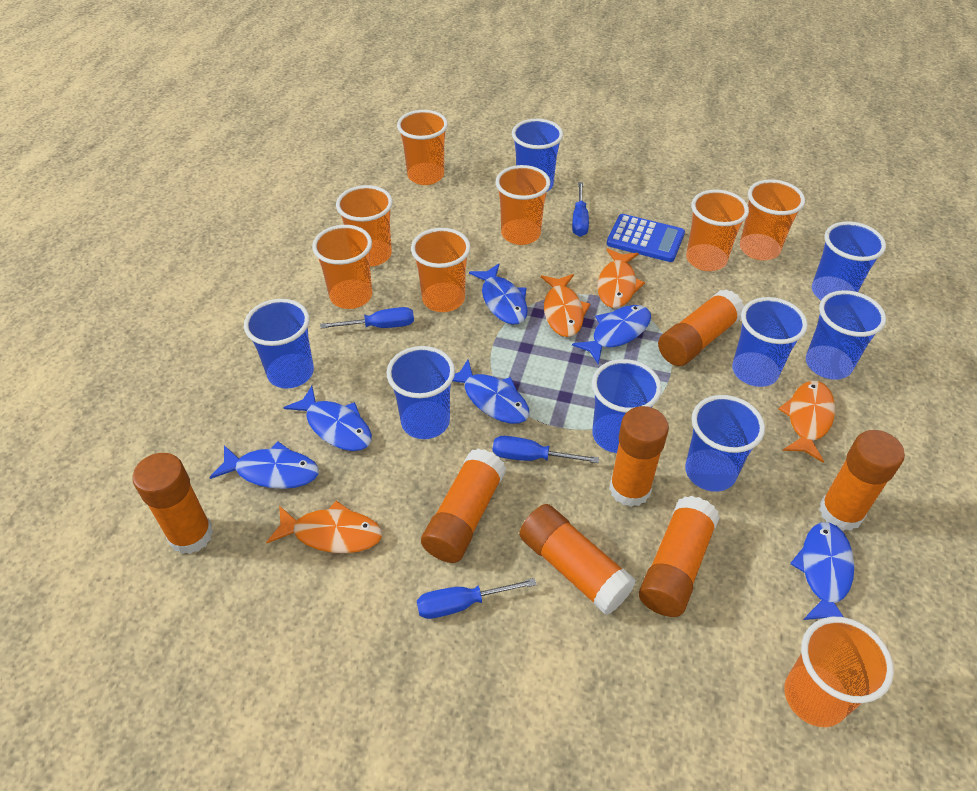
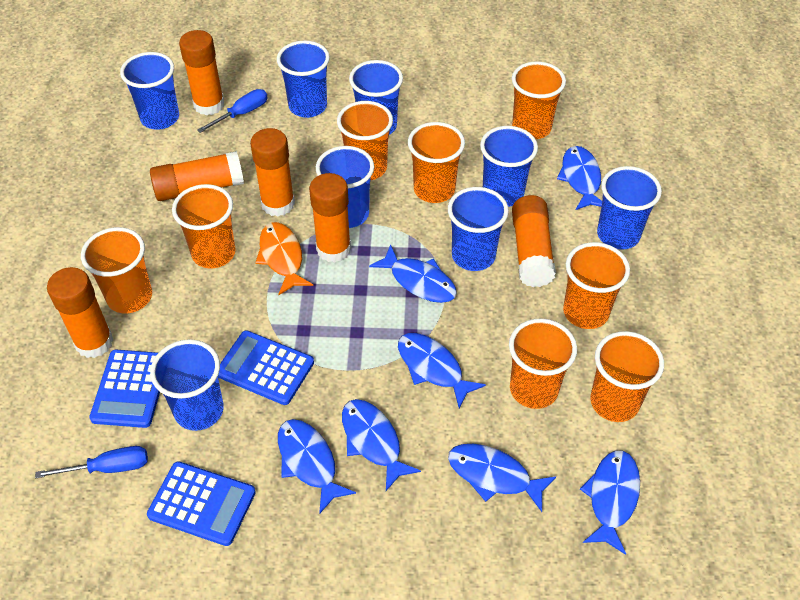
blue calculator: [607,214,685,262] = 1 -> [89,350,160,428] [147,461,256,546] [218,330,314,405] = 3
blue fish: [209,442,319,489] [283,386,372,451] [453,360,529,424] [469,264,528,325] [572,305,651,364] [790,522,854,620] = 6 -> [278,419,356,514] [342,399,421,491] [369,244,457,303] [398,333,486,408] [448,444,556,512] [557,146,602,210] [580,450,640,555] = 7
blue screwdriver: [320,307,414,329] [417,578,537,619] [493,436,599,463] [572,182,589,237] = 4 -> [35,446,148,478] [197,89,268,133] = 2
orange fish: [266,501,382,553] [541,274,590,337] [597,248,645,308] [779,381,835,463] = 4 -> [255,222,313,295] = 1
orange glue stick: [133,453,213,554] [421,449,506,563] [519,504,636,615] [609,406,669,507] [639,496,720,617] [658,289,744,366] [819,430,905,531] = 7 -> [47,267,113,358] [150,151,244,201] [179,30,224,115] [250,128,295,217] [309,173,351,263] [512,195,556,287] = 6

